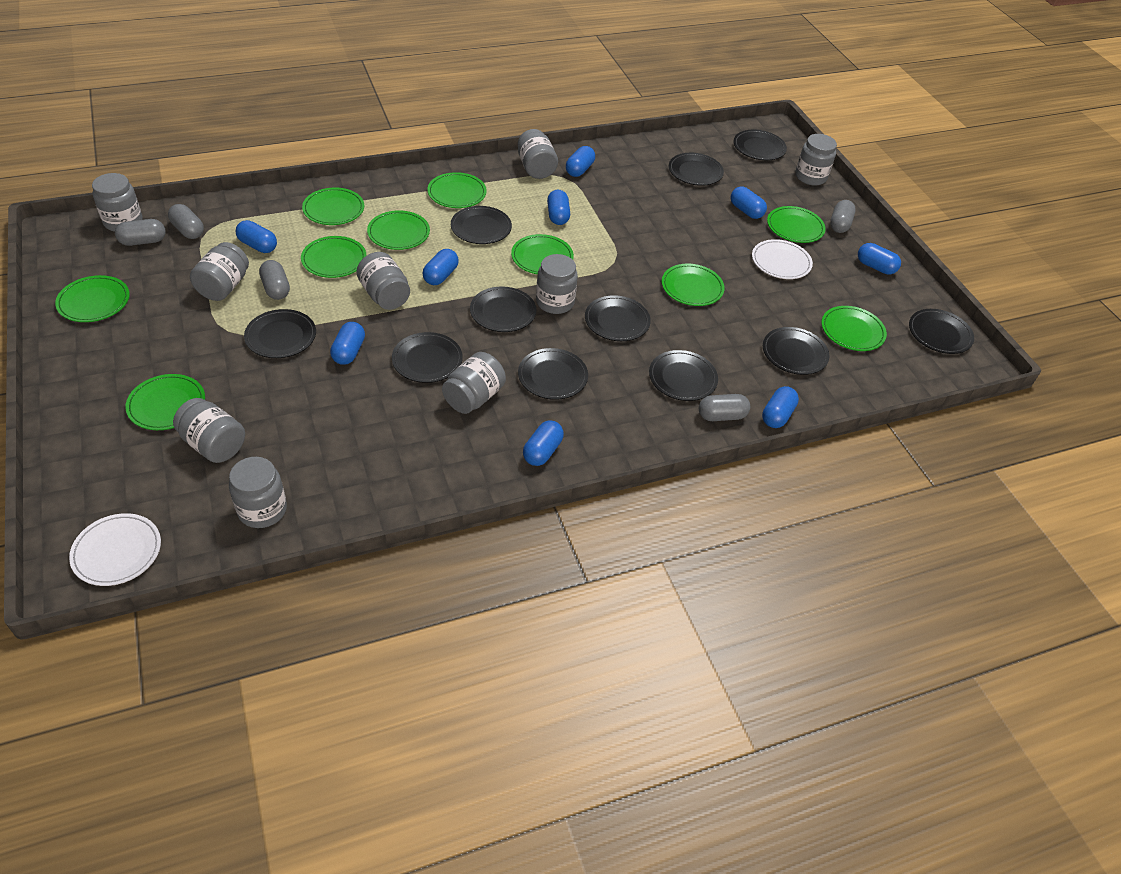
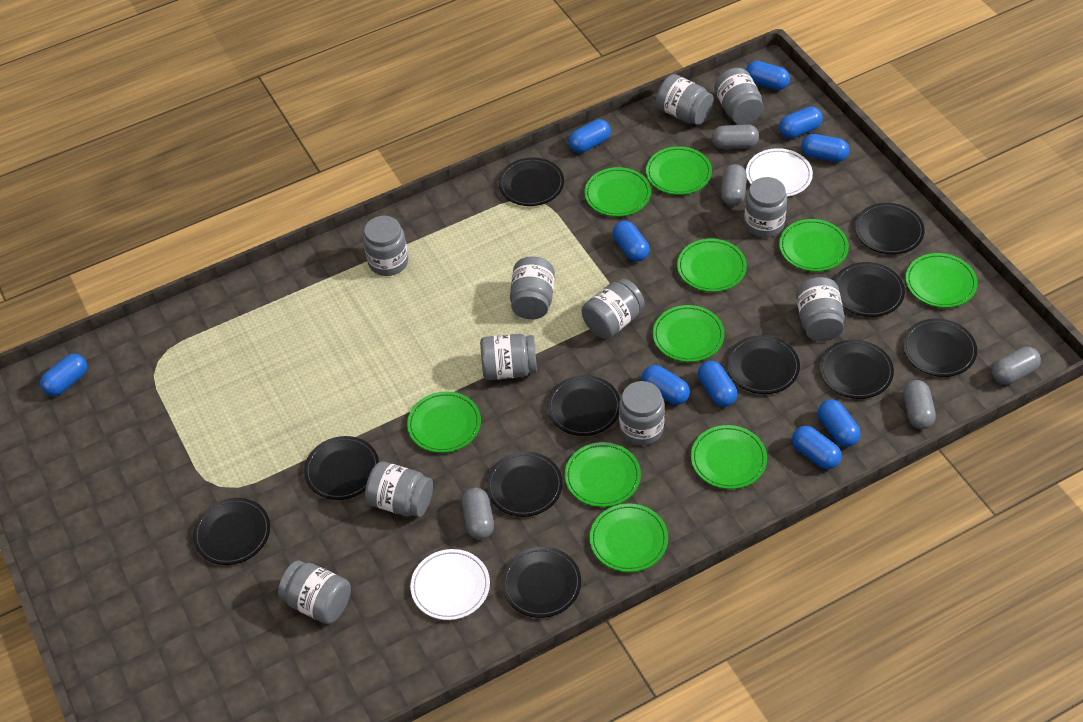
blue capsule: [236,220,277,253] [330,322,365,365] [423,249,459,285] [523,420,564,466] [547,190,570,225] [566,146,595,177] [731,186,767,219] [762,386,799,428] [858,243,901,274] = 9 -> [40,353,87,396] [568,119,611,153] [612,221,650,262] [642,365,690,405] [698,361,737,407] [746,61,790,90] [779,106,823,139] [792,426,842,469] [801,134,849,162] [818,400,860,447] = 10
grey jar: [92,173,142,232] [173,398,245,463] [190,242,249,301] [229,457,287,528] [356,252,410,310] [442,352,506,414] [518,129,558,179] [536,254,578,314] [795,134,837,186] = 9 -> [278,561,351,624] [363,216,408,276] [365,461,433,517] [480,334,537,380] [510,256,555,319] [582,279,645,339] [619,381,665,445] [656,74,714,125] [714,68,764,124] [744,177,787,238] [796,277,845,342] = 11

